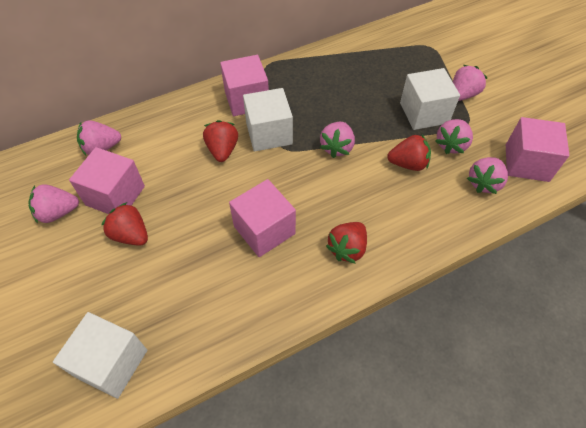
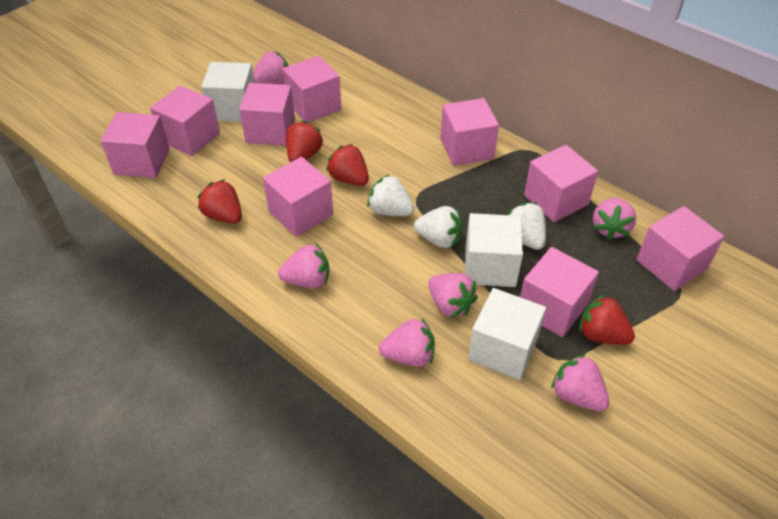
pink cube: [69,147,145,214] [220,55,269,116] [229,179,296,257] [506,117,569,182] = 4 -> [101,112,170,178] [150,85,220,156] [239,83,295,146] [263,157,333,237] [283,55,341,123] [440,98,499,166] [520,247,599,337] [524,145,598,222] [636,206,724,291] = 9
white strawberry: none = 0 -> [367,175,414,216] [414,206,462,248] [507,202,546,250] = 3

